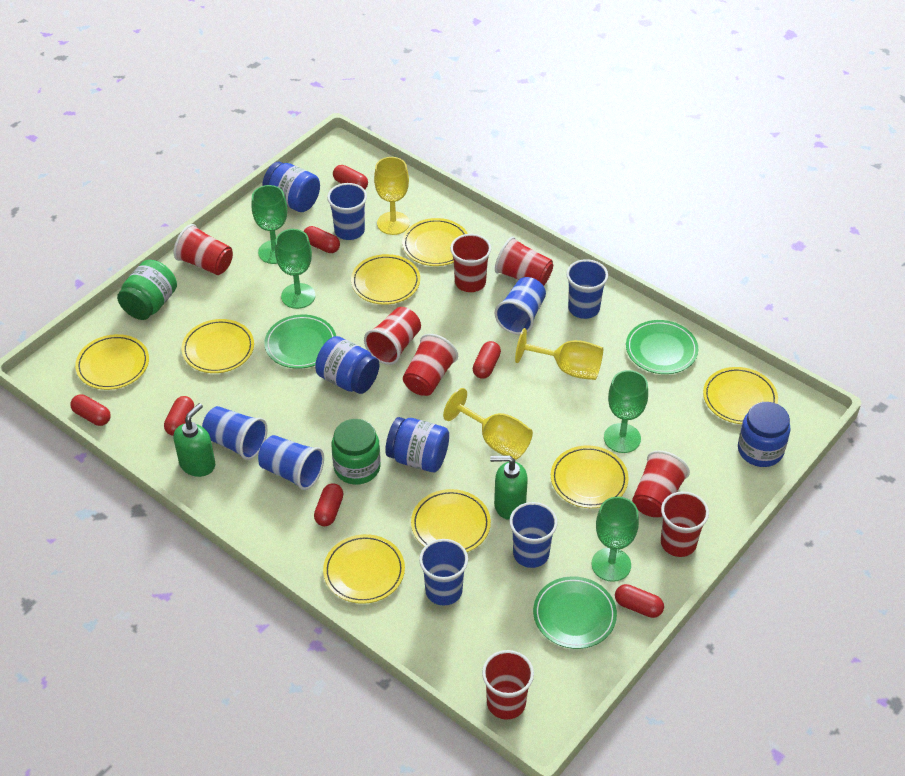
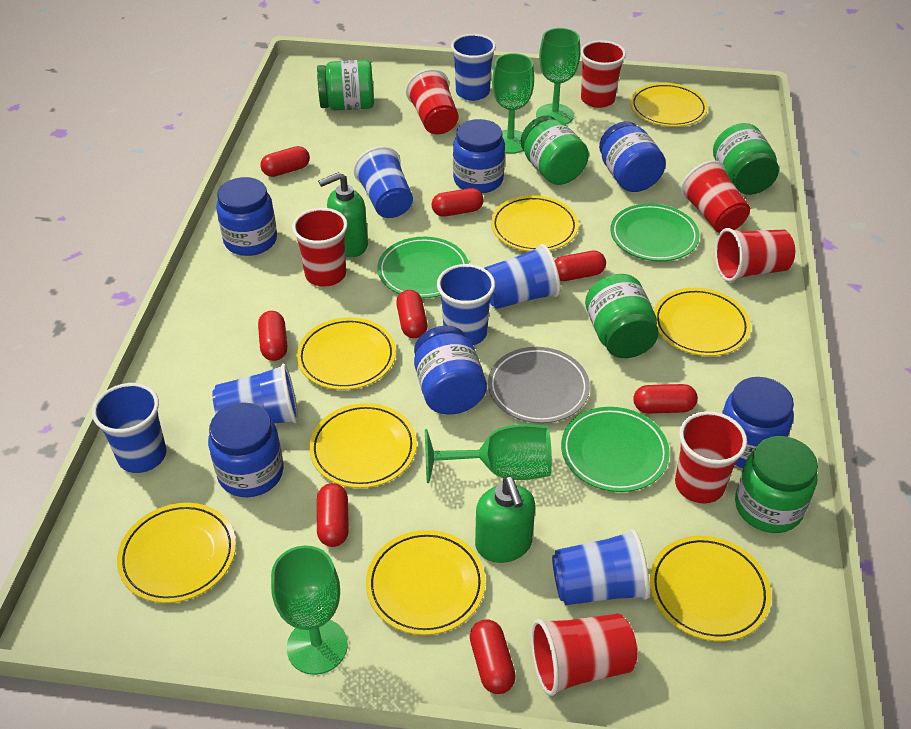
blue jar: [262,162,320,212] [315,336,380,394] [385,417,449,472] [738,402,791,467] = 4 -> [208,402,284,497] [216,177,277,256] [414,326,487,415] [453,119,505,193] [599,121,666,192] [722,377,794,468] = 6
green jar: [117,260,177,320] [332,419,380,485] = 2 -> [317,60,374,110] [521,116,589,185] [585,274,659,358] [713,123,779,195] [735,436,818,533] = 5
grey plate: none = 0 -> [488,347,590,423] = 1
red capsule: [70,394,111,426] [164,396,194,436] [304,226,340,253] [314,483,344,526] [333,165,368,189] [473,341,501,379] [615,584,664,618] = 7 -> [258,311,287,361] [260,146,310,177] [317,483,349,547] [396,290,427,338] [432,188,484,217] [470,619,516,694] [554,251,606,281] [633,384,698,414] = 8
red cup: [173,224,233,275] [364,307,421,365] [403,334,458,396] [450,234,491,292] [482,650,534,720] [495,237,553,286] [632,451,690,517] [661,491,709,557] = 8 -> [292,208,348,287] [406,69,458,134] [531,614,637,696] [580,40,626,108] [675,411,747,504] [680,160,750,233] [715,228,795,282] = 7
yellow goblet: [374,157,410,235] [443,388,533,460] [515,328,603,380] = 3 -> none = 0

